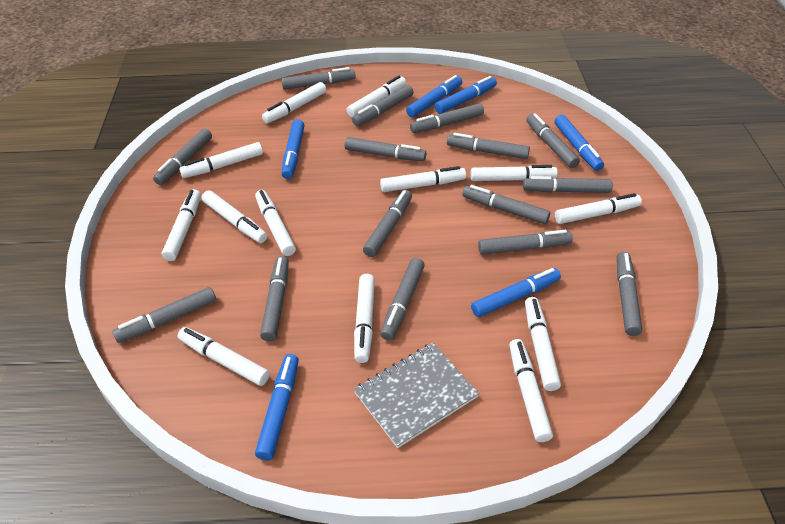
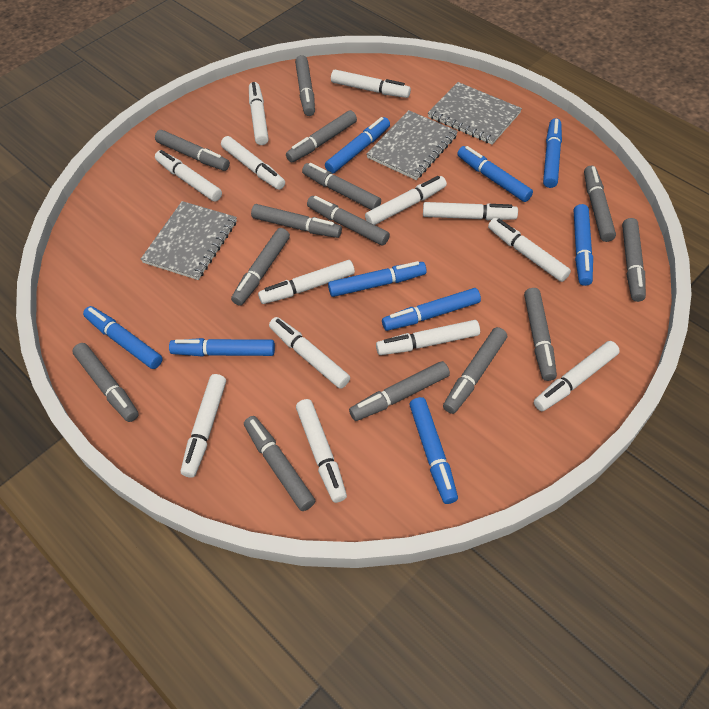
blue marker: [255,354,299,460] [281,119,304,179] [406,75,462,117] [435,76,497,114] [471,268,561,317] [554,115,604,171] = 6 -> [83,306,163,369] [169,338,275,356] [325,117,390,174] [328,261,427,297] [382,288,481,331] [409,397,458,504] [457,146,533,202] [543,118,562,188] [574,204,593,286] = 9
grey marker: [112,287,216,343] [153,128,212,185] [260,256,289,341] [281,67,355,90] [345,137,426,161] [352,85,414,126] [363,190,412,257] [380,258,425,340] [410,103,484,133] [447,133,530,159] [463,185,550,224] [478,230,573,255] [523,176,613,193] [526,113,580,168] [617,252,642,336] = 15 -> [72,343,139,422] [155,130,230,171] [231,228,290,306] [244,416,315,511] [251,204,342,238] [286,110,357,162] [295,55,315,116] [302,163,381,210] [307,196,390,246] [349,361,450,421] [443,327,507,414] [524,288,557,381] [584,165,616,242] [622,218,646,302] = 14
grey notebook: [354,343,479,448] = 1 -> [141,201,237,280] [366,110,458,180] [428,82,522,145] = 3

